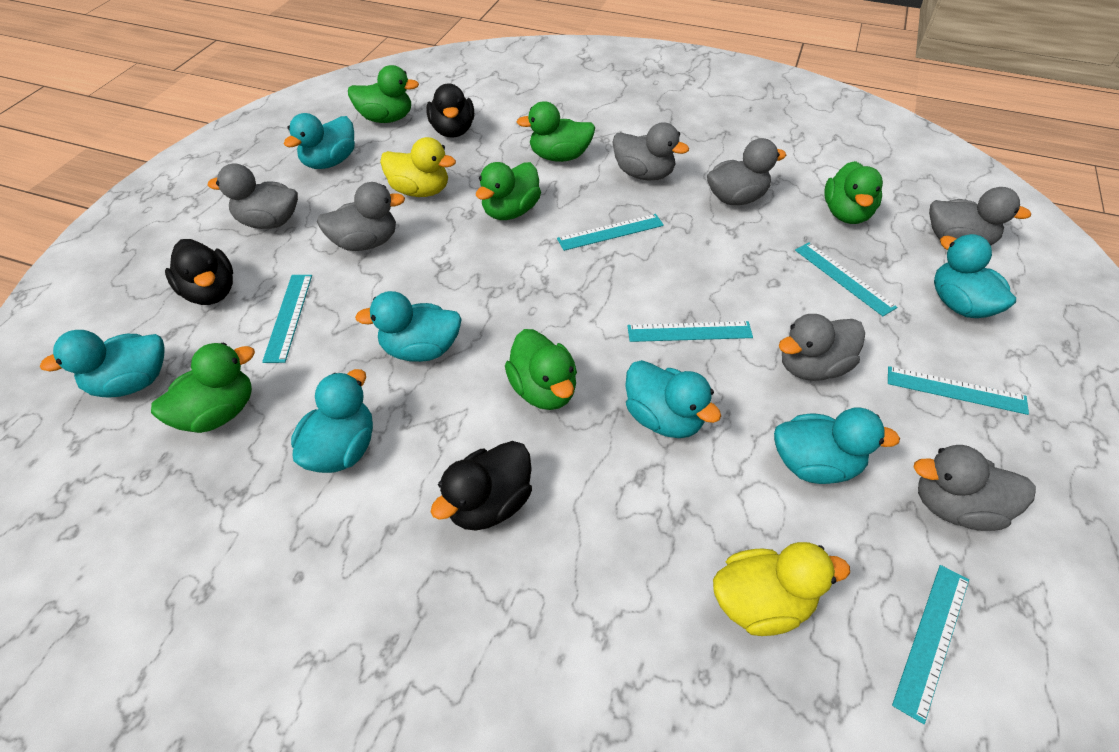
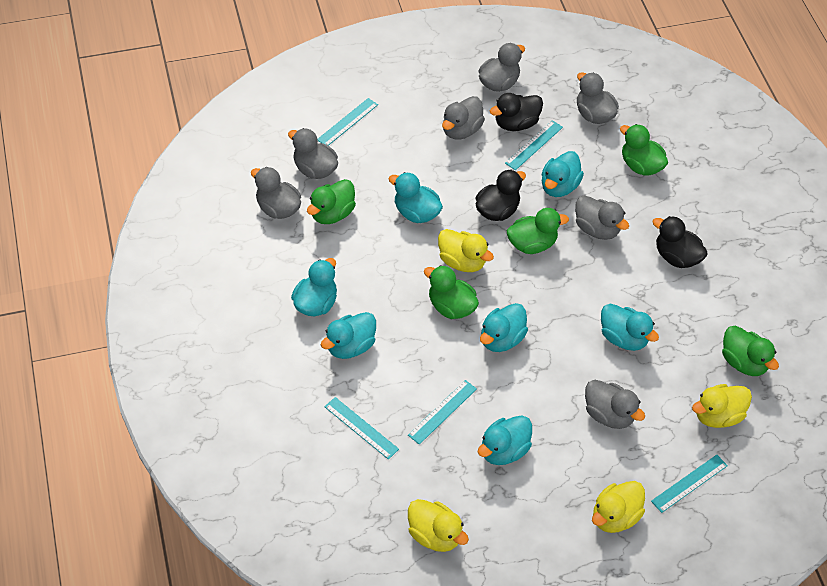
green duck: [151,342,255,433] [348,65,419,123] [476,162,541,220] [505,329,577,410] [517,101,595,162] [824,161,883,224] = 6 -> [307,179,356,224] [424,265,479,319] [507,208,569,254] [620,124,668,175] [722,326,779,376] = 5
turquoise ruler: [262,275,312,363] [557,214,664,251] [627,321,753,342] [795,242,897,316] [888,366,1029,415] [892,565,969,724] = 6 -> [318,98,378,146] [325,397,399,460] [408,380,477,445] [505,120,563,170] [651,455,728,513] = 5
yellow duck: [380,137,456,197] [713,542,850,636] = 2 -> [408,499,469,552] [438,229,494,272] [592,481,645,533] [692,384,752,428] = 4

